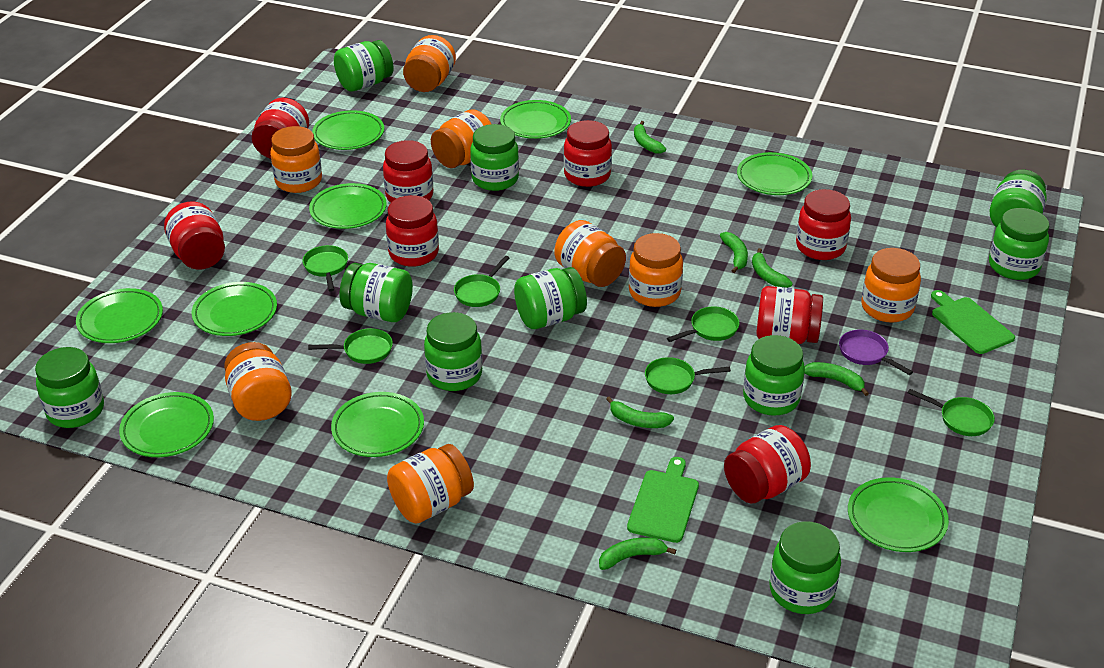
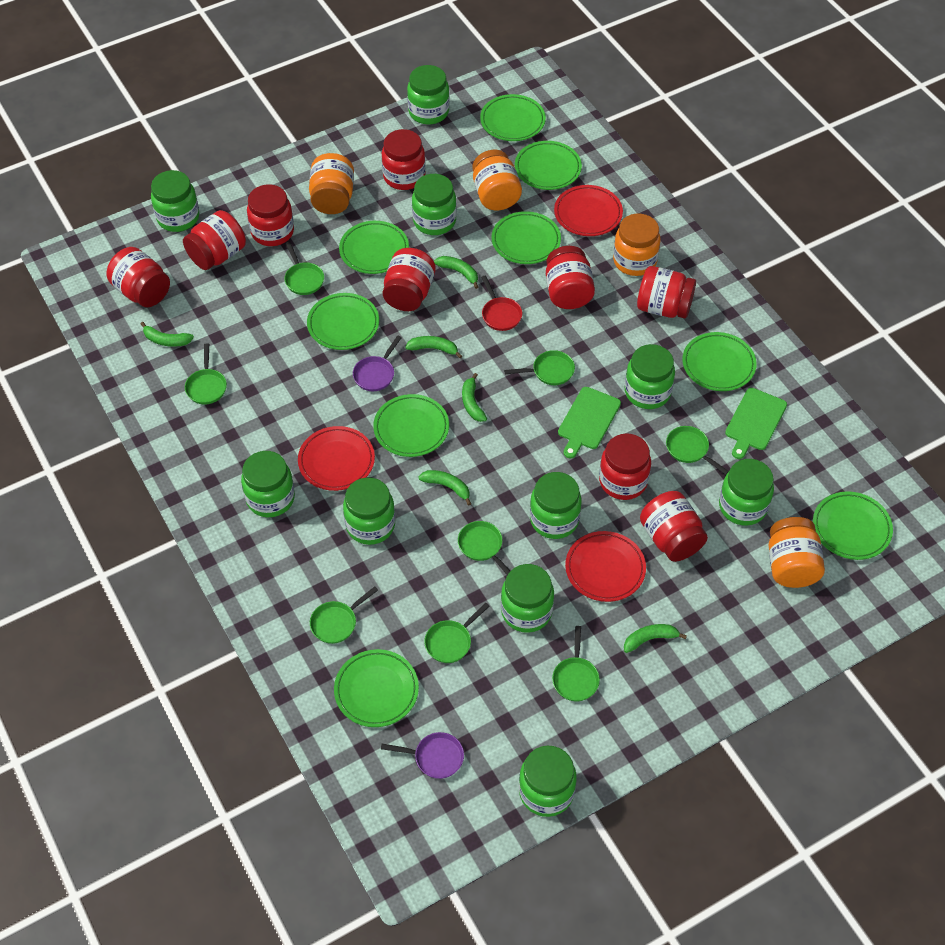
green pan: [303,245,348,292] [308,328,393,364] [454,256,509,307] [645,357,731,394] [667,306,739,342] [908,389,995,436] = 6 -> [185,343,227,405] [284,242,324,295] [310,586,378,644] [424,603,490,663] [458,521,510,575] [504,350,575,385] [552,626,600,701] [666,426,729,475] = 8
orange jar: [224,342,292,421] [270,126,322,193] [387,444,474,524] [403,35,456,92] [431,109,491,168] [554,220,626,287] [629,233,683,307] [861,248,921,323] = 8 -> [309,153,354,214] [472,150,522,210] [613,214,661,276] [769,517,825,588] = 4
purple pan: [839,329,913,375] = 1 -> [353,336,402,391] [381,732,464,779] = 2
red jar: [164,201,225,270] [252,98,309,159] [383,140,433,203] [386,195,439,267] [564,120,612,187] [724,425,811,504] [756,286,823,344] [796,189,851,260] = 8 -> [106,247,170,307] [183,210,246,270] [247,184,294,246] [382,129,426,190] [383,248,436,311] [546,246,595,309] [599,433,651,500] [637,266,696,318] [640,491,708,562] = 9
red pan: none = 0 -> [481,276,522,331] = 1
red plate: none = 0 -> [298,426,375,491] [554,185,623,236] [565,531,646,602] = 3

